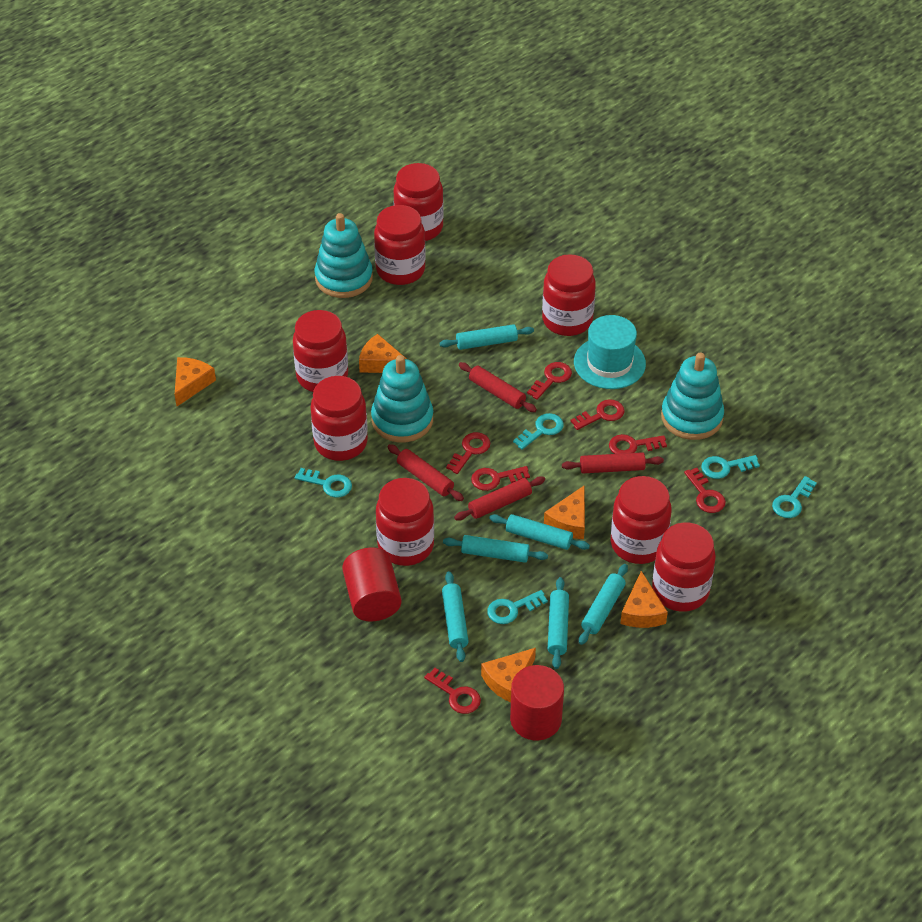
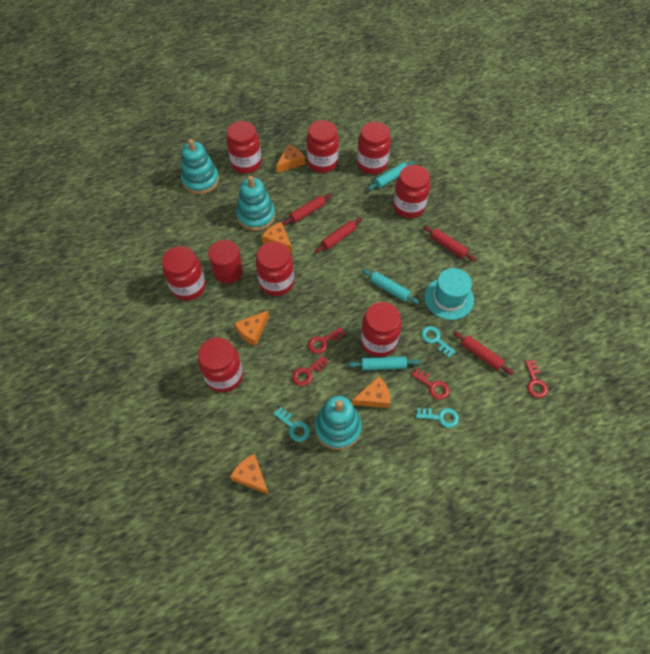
red cylinder: [342,547,402,622] [510,665,564,741] = 2 -> [208,240,243,284] = 1
red key: [424,668,481,714] [446,432,490,474] [471,466,530,491] [527,362,572,400] [570,399,625,430] [609,434,667,454] [684,468,726,513] = 7 -> [292,356,329,386] [308,327,345,354] [411,368,449,400] [525,360,548,398] = 4
turquoise key: [295,468,352,498] [487,590,548,624] [513,413,564,450] [701,455,760,479] [772,476,817,518] = 5 -> [273,407,310,442] [416,408,459,428] [421,326,456,357] = 3
turquoise rolling pin: [439,324,534,350] [442,571,469,662] [443,535,548,563] [489,514,590,550] [548,577,569,669] [579,564,628,645] = 6 -> [348,356,420,370] [362,269,419,304] [368,161,414,190] = 3

